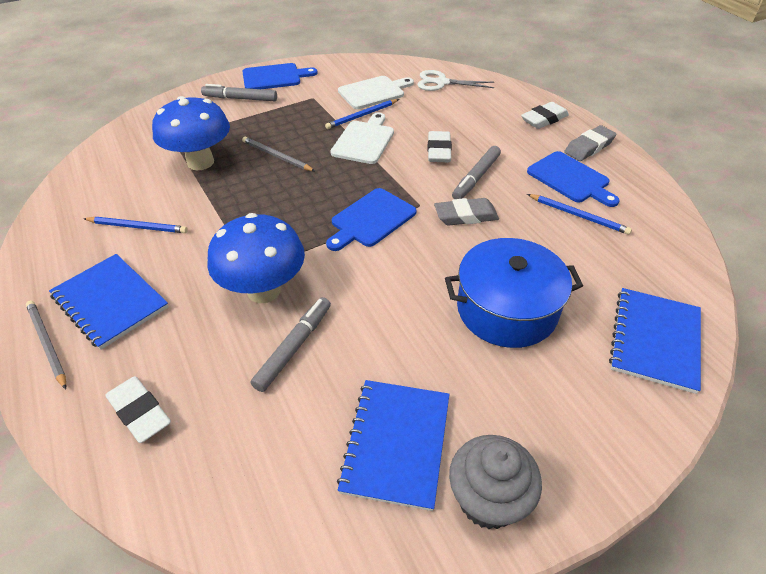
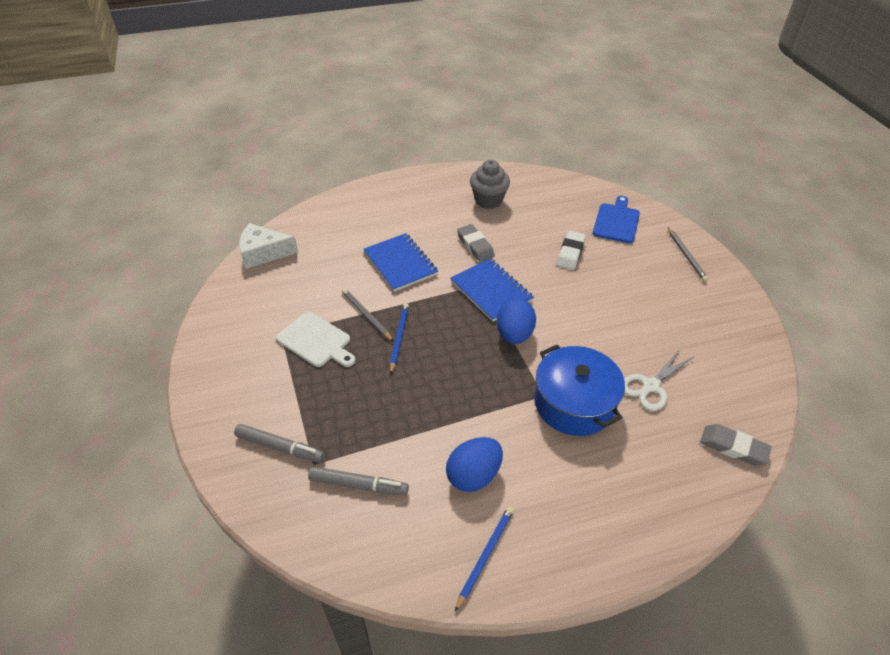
blue cutting board: [242,63,318,89] [326,188,416,251] [527,151,620,207] = 3 -> [593,196,640,243] = 1
blue egg: none = 0 -> [446,437,503,492] [497,298,536,344] = 2
blue mushroom: [152,96,230,170] [207,213,305,303] = 2 -> none = 0
blue notebook: [49,254,169,350] [337,380,449,511] [609,288,701,394] = 3 -> [363,233,438,292] [450,258,534,322] = 2
blue pencil: [83,217,188,233] [325,99,399,129] [527,194,632,235] = 3 -> [390,303,409,374] [455,506,514,611] = 2
grey marker: [201,84,277,101] [251,297,331,392] [452,146,501,199] = 3 -> [234,424,325,463] [308,466,409,496] = 2
white cheese: none = 0 -> [239,223,298,269] = 1
white cutting board: [331,113,394,164] [338,76,414,109] = 2 -> [276,312,356,367] = 1
white eraser: [105,376,171,443] [428,131,452,162] [521,102,569,129] = 3 -> [557,231,586,270] = 1

